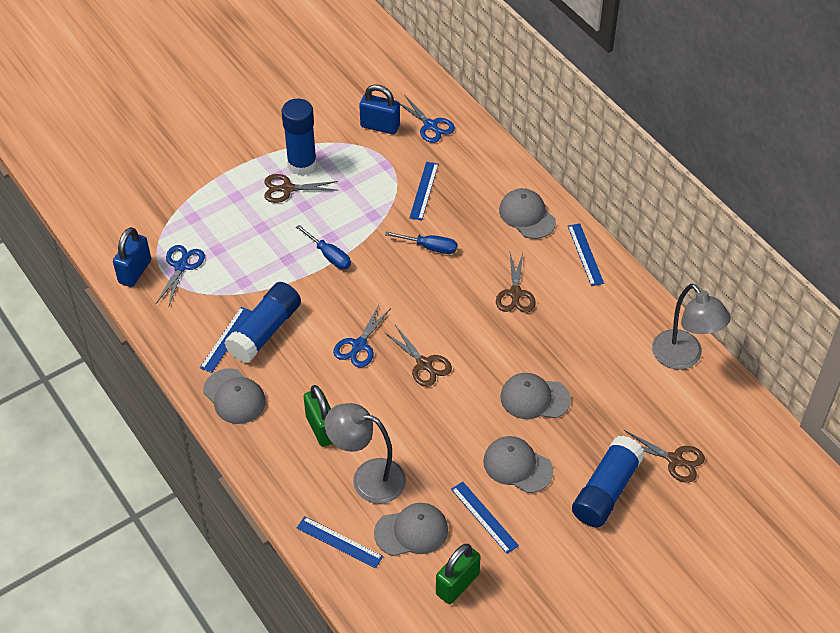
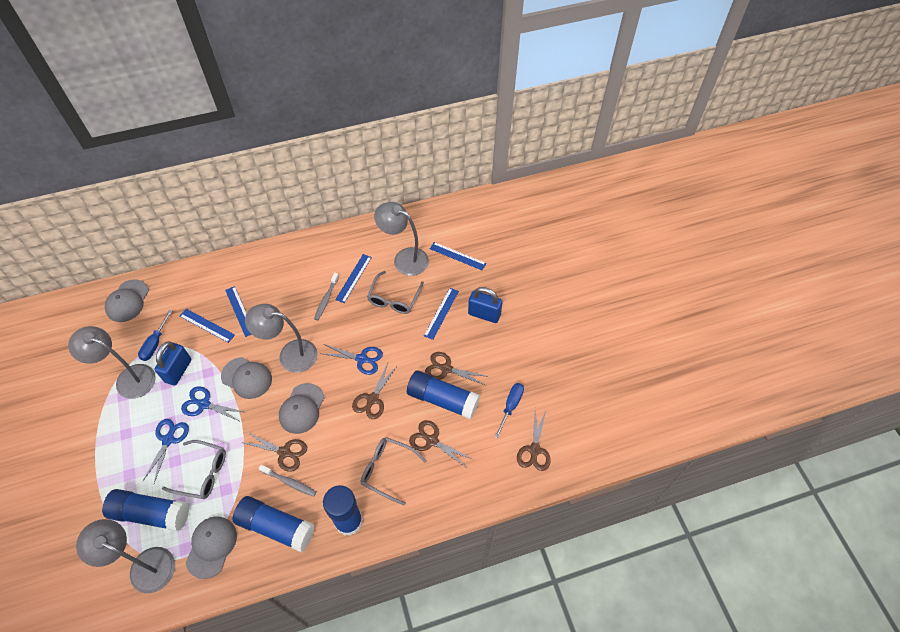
blue glue stick: [225,282,301,363] [282,99,317,175] [572,436,645,527] = 3 -> [102,489,189,531] [232,496,315,553] [323,485,363,536] [407,370,480,419] = 4
brown scissors: [264,174,339,203] [384,325,452,387] [496,253,536,313] [624,430,705,483] = 4 -> [241,432,307,472] [352,363,398,419] [409,420,472,469] [425,352,489,385] [517,410,551,471] = 5
green padlock: [304,385,333,447] [436,544,481,604] = 2 -> none = 0
grey cap: [204,368,266,424] [374,503,448,556] [483,436,553,493] [499,188,556,239] [500,373,571,419] = 5 -> [105,279,149,322] [186,516,237,579] [221,357,272,399] [279,383,324,434] = 4
grey glasses: none = 0 -> [162,440,226,499] [361,437,427,506] [367,271,424,314] = 3
grey lamp: [324,403,406,504] [652,284,731,370] = 2 -> [68,326,156,399] [76,519,175,593] [245,304,317,373] [374,202,429,276] = 4
grey toothbrush: none = 0 -> [259,465,317,497] [314,273,339,320] = 2

